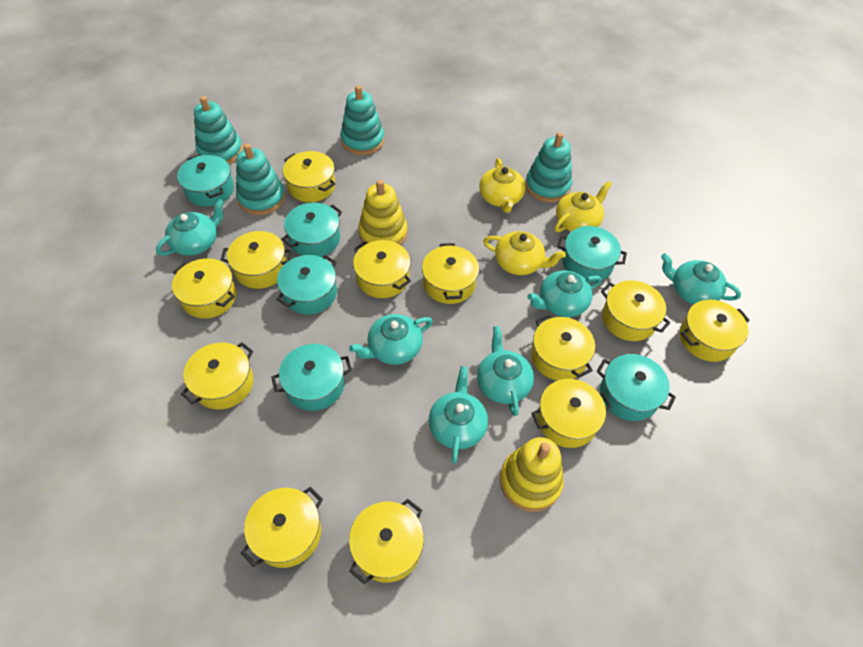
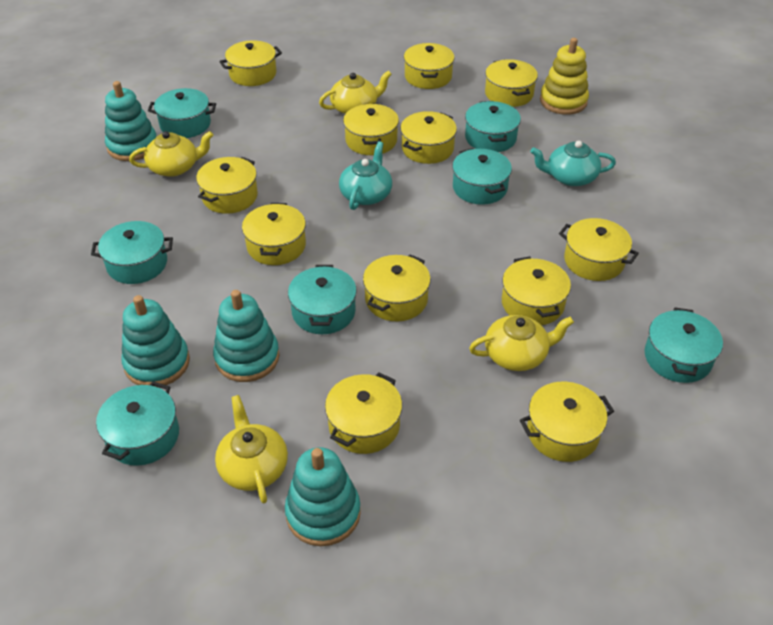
turquoise pot: [177,155,234,207] [271,344,352,411] [276,255,337,315] [281,203,342,257] [557,226,627,282] [596,354,676,421] = 6 -> [91,221,173,284] [96,381,179,466] [148,88,216,138] [288,265,357,334] [452,148,512,205] [465,101,521,152] [645,308,723,383] = 7
turquoise teapot: [156,199,224,256] [349,314,433,365] [429,366,488,463] [477,326,534,416] [527,270,602,317] [661,253,741,305] = 6 -> [339,141,392,210] [530,141,616,186] = 2
yellow stacking toy: [358,180,407,245] [500,437,564,512] = 2 -> [540,38,589,115] = 1
yellow teapot: [479,158,526,213] [483,231,566,275] [555,181,612,232] = 3 -> [129,131,214,177] [215,395,288,503] [319,70,392,114] [469,315,574,371] = 4

